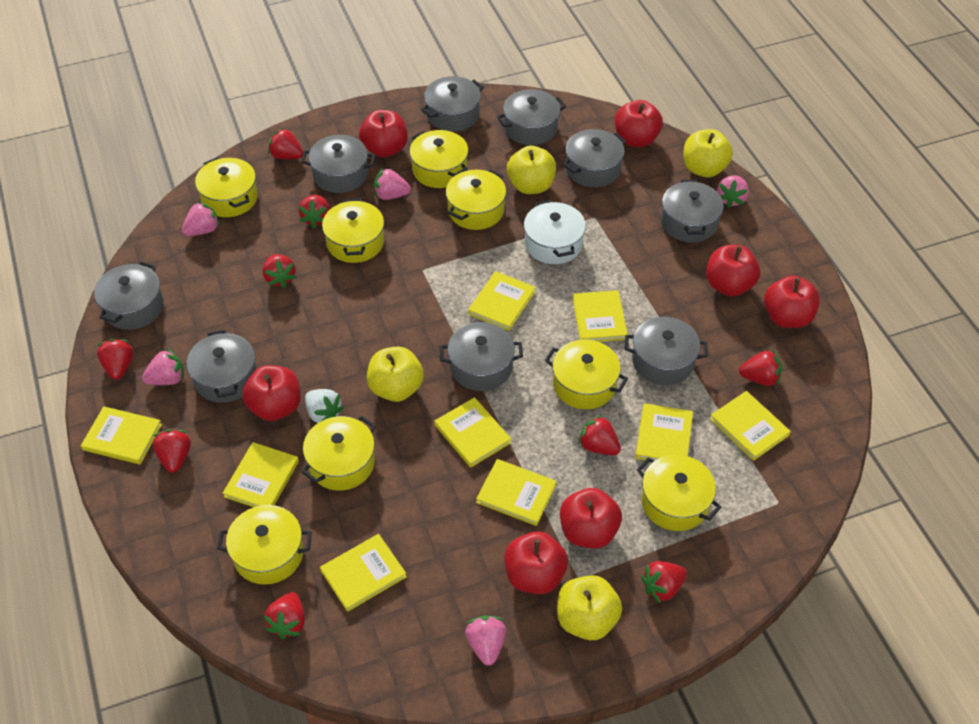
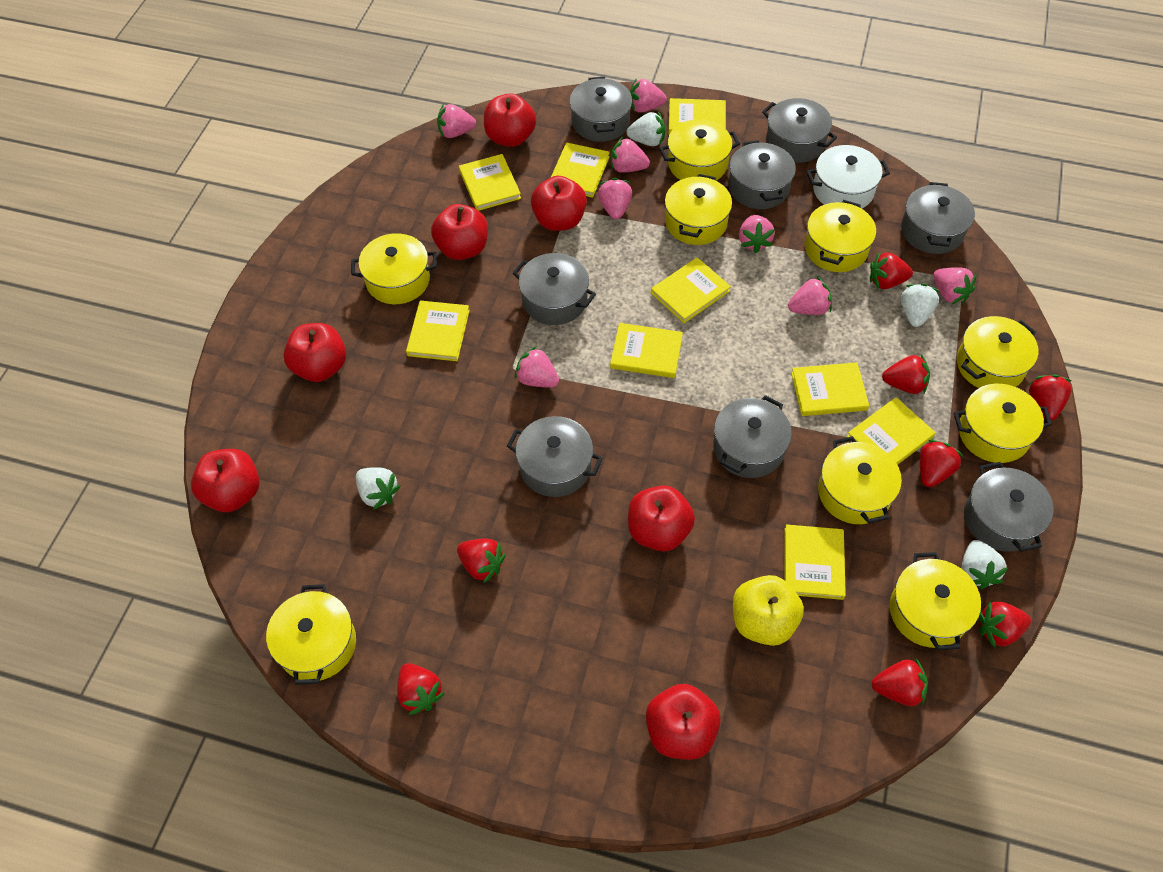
grey pot: [94,261,164,330] [187,330,257,403] [301,135,375,193] [421,76,484,132] [440,322,523,391] [497,89,566,145] [563,129,626,187] [625,317,708,385] [661,180,724,243] = 9 -> [507,416,603,497] [513,253,596,325] [570,77,632,142] [713,395,792,478] [729,140,796,209] [762,98,837,163] [901,182,975,254] [964,462,1054,552] = 8
pink strawberry: [142,348,184,385] [182,201,220,236] [374,167,411,200] [465,616,506,665] [717,175,749,208] = 5 -> [437,104,476,138] [515,346,559,387] [598,178,632,219] [611,137,650,173] [630,79,667,113] [739,215,775,253] [788,277,832,315] [933,267,976,304] = 8
red strawberry: [97,339,133,380] [153,429,191,473] [263,254,297,288] [263,592,305,639] [268,128,303,159] [298,195,330,229] [578,415,621,455] [641,561,687,604] [739,350,782,386] = 9 -> [397,663,445,715] [457,539,506,584] [870,252,913,289] [872,659,928,706] [882,354,930,394] [920,440,963,487] [979,602,1031,648] [1028,375,1072,420] = 8
white strawberry: [305,389,344,423] = 1 -> [356,467,401,510] [626,112,665,146] [901,284,939,327] [961,540,1009,589] = 4
yellow apple: [367,347,424,402] [507,146,556,194] [557,575,622,640] [683,129,733,177] = 4 -> [733,575,804,646] = 1
yellow pot: [195,157,258,217] [217,505,312,585] [302,416,376,490] [322,199,384,263] [409,130,468,188] [446,169,506,230] [545,340,628,409] [637,455,721,531] = 8 -> [266,584,356,685] [351,233,437,304] [659,119,740,181] [665,174,732,245] [805,200,876,272] [818,436,902,524] [890,552,981,650] [954,384,1052,463] [957,316,1038,388] = 9

